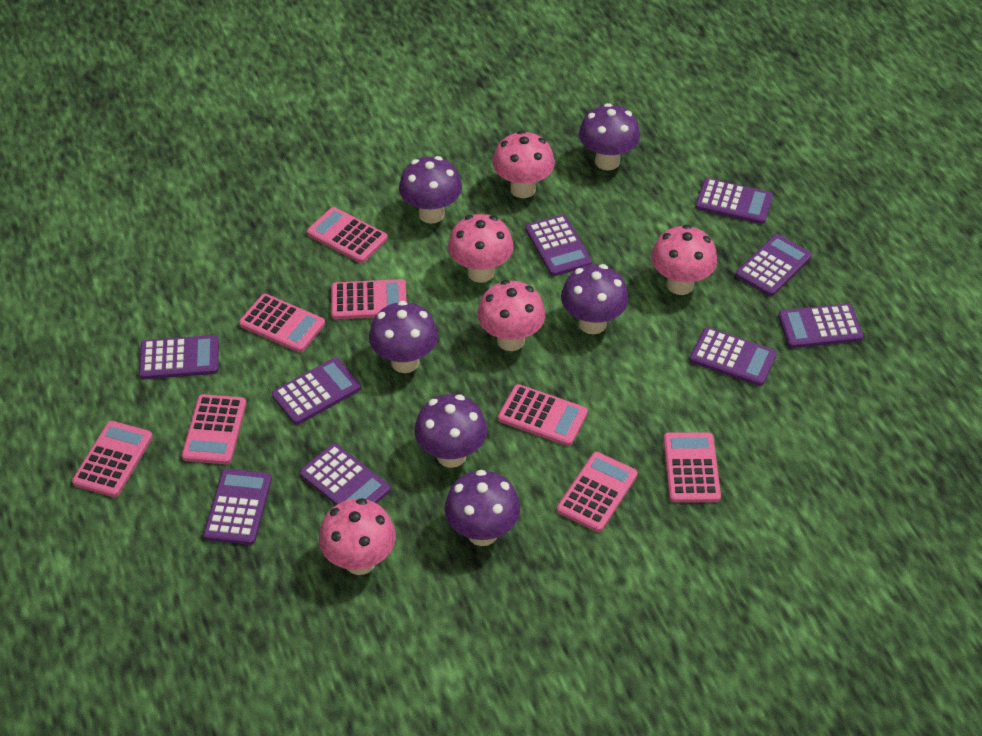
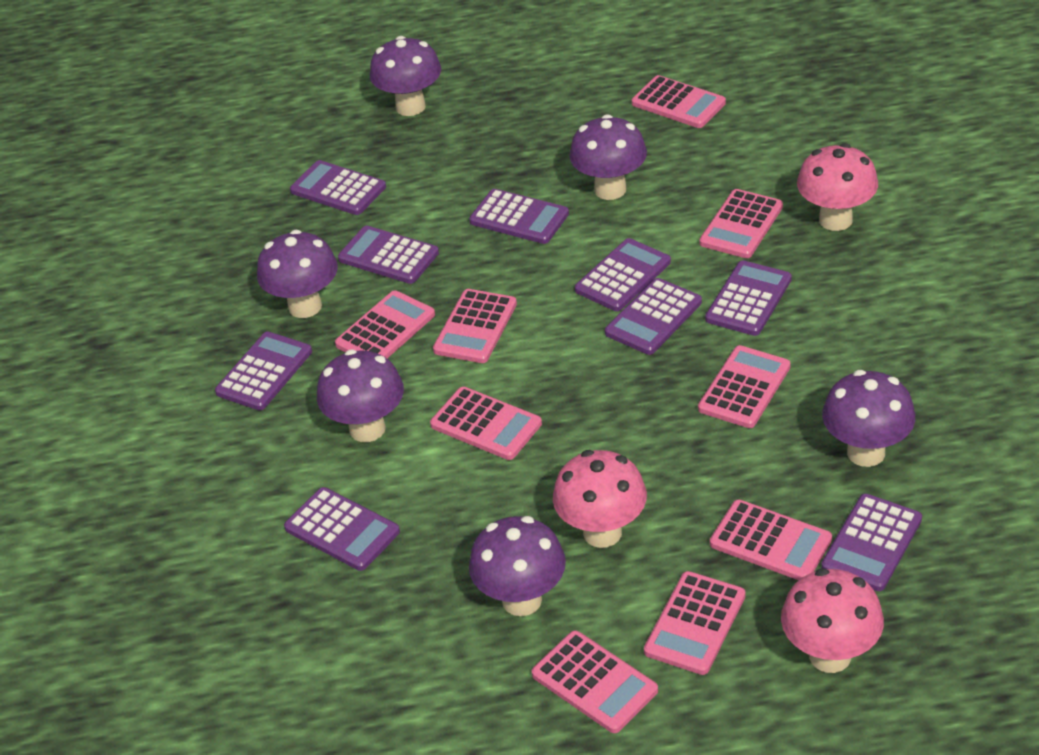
pink calculator: [72,421,153,497] [182,394,246,464] [239,294,325,353] [307,207,388,263] [331,279,407,319] [498,384,588,446] [557,452,638,532] [663,432,721,503] = 8 -> [335,290,435,358] [430,387,542,460] [433,289,517,363] [531,631,658,733] [632,75,726,128] [644,571,745,675] [698,345,791,428] [699,189,783,258] [710,500,832,580] = 9
pink mushroom: [319,498,396,575] [448,214,514,283] [477,280,545,351] [493,131,555,198] [651,225,717,295] = 5 -> [553,450,647,548] [781,568,884,673] [797,143,878,231] = 3

